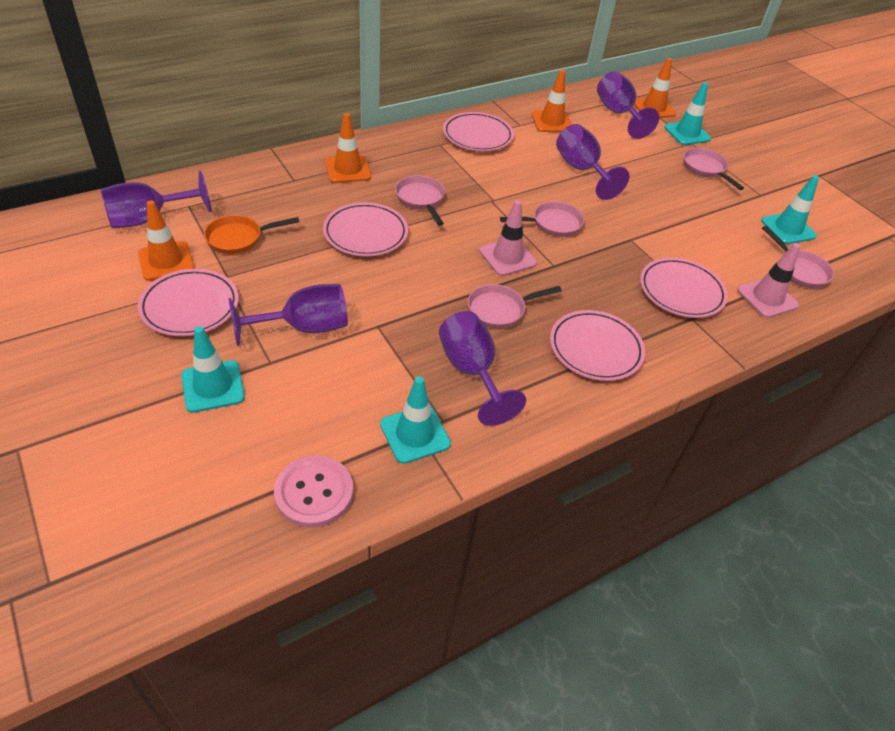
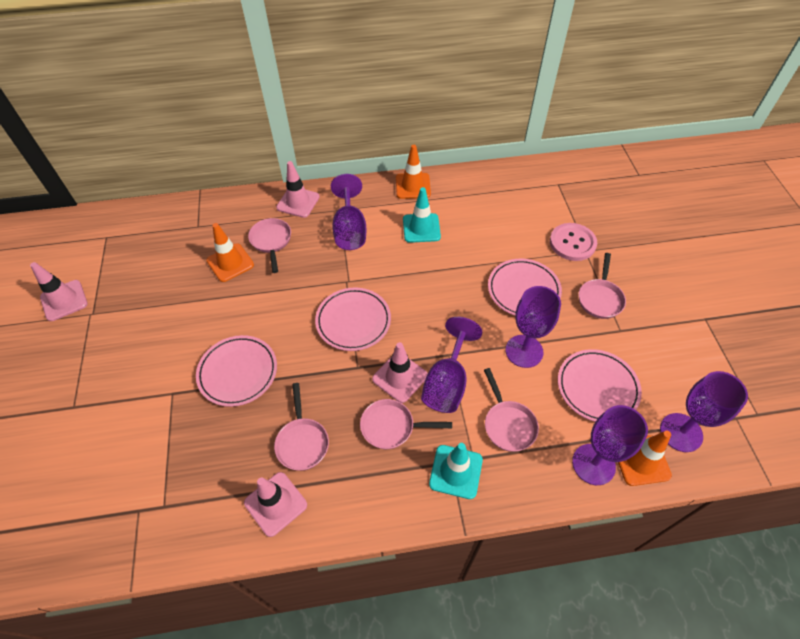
orange pan: [204,215,299,254] = 1 -> none = 0
orange traffic cone: [138,200,195,281] [325,113,371,183] [532,70,572,132] [634,58,676,118] = 4 -> [206,223,254,282] [396,145,431,199] [618,431,672,486] = 3
pink plate: [138,269,239,336] [323,202,408,257] [443,112,514,151] [550,310,645,381] [640,258,728,318] = 5 -> [196,335,277,407] [315,288,391,351] [488,259,562,316] [558,349,642,422] = 4
pink traffic cone: [479,200,537,276] [737,243,800,318] = 2 -> [30,262,88,321] [244,472,307,537] [276,161,320,218] [372,342,428,403] = 4
turquoise traffic cone: [181,326,245,413] [380,376,451,464] [664,82,711,145] [761,175,819,244] = 4 -> [403,187,441,243] [429,443,483,499] = 2

